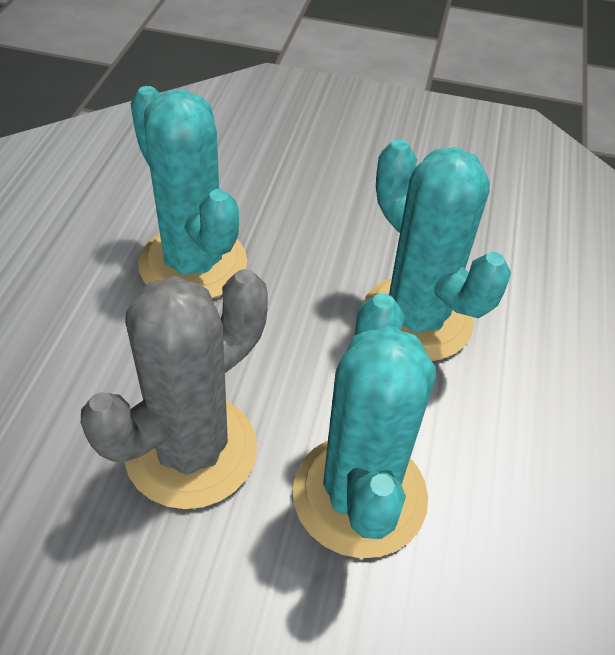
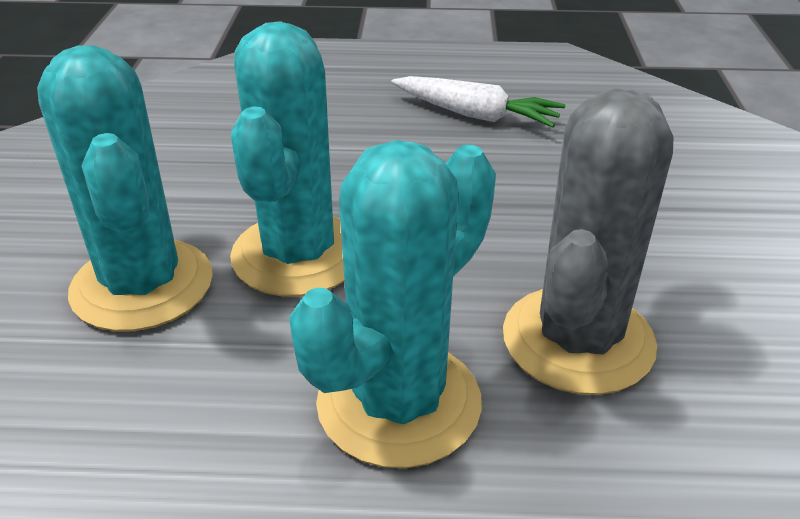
white carrot: none = 0 -> [391,76,566,128] = 1

